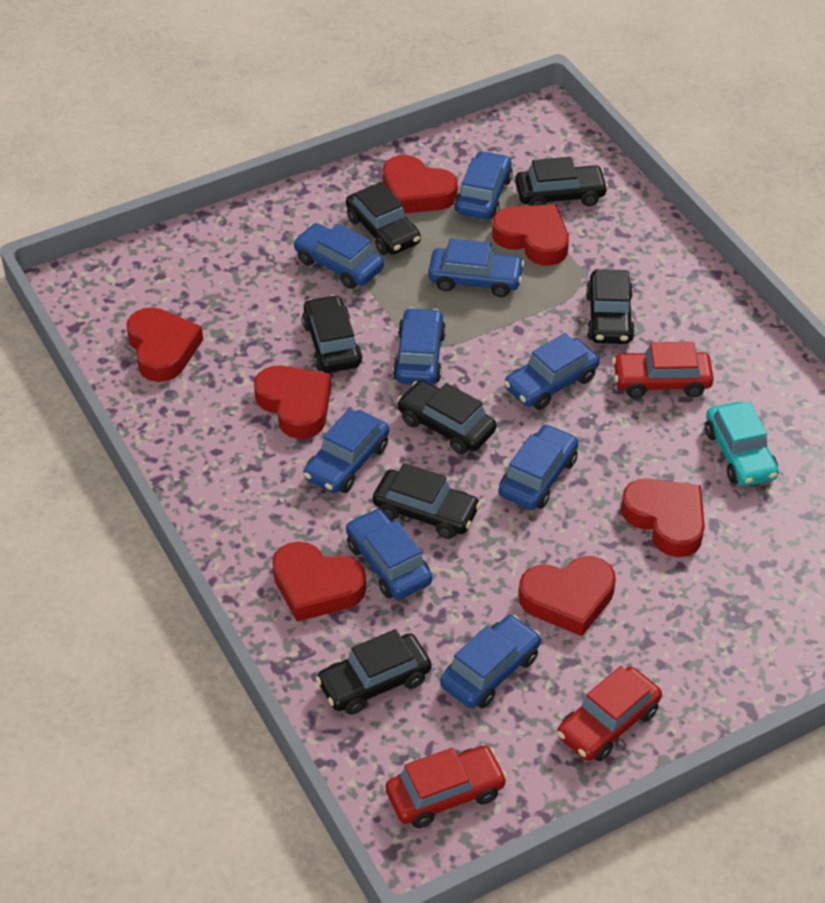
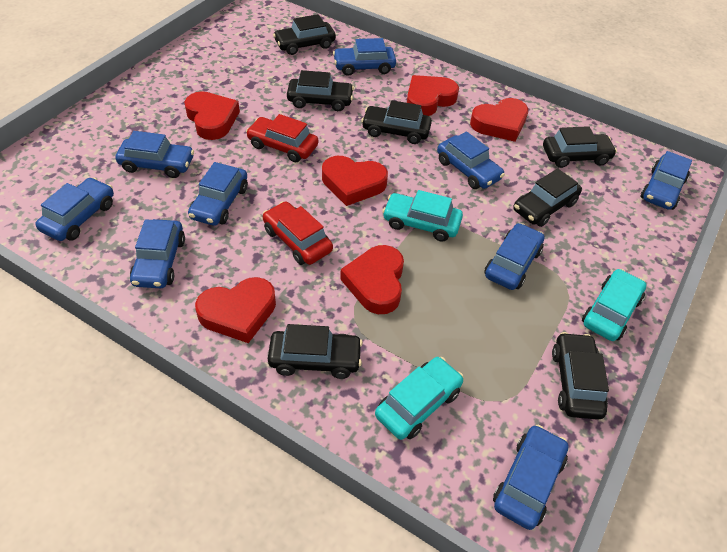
red car: [386,746,507,828] [557,666,662,761] [613,342,714,398] = 3 -> [246,114,318,162] [263,201,333,265] = 2
red heart: [127,307,203,382] [254,366,331,439] [272,541,366,622] [383,155,458,213] [492,204,569,266] [519,556,616,636] [621,479,705,557] = 7 -> [184,91,240,140] [195,277,276,343] [322,156,388,206] [340,245,404,314] [407,75,459,116] [470,98,528,142] = 6
turquoise car: [705,401,779,486] = 1 -> [375,357,464,440] [382,190,463,242] [582,269,647,341] = 3

